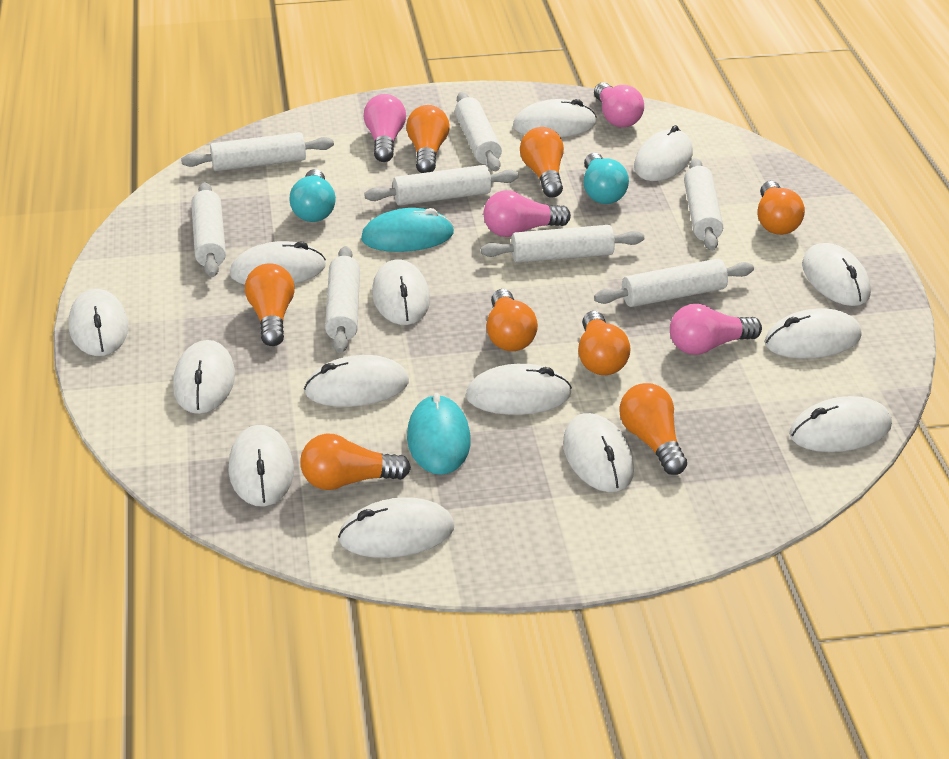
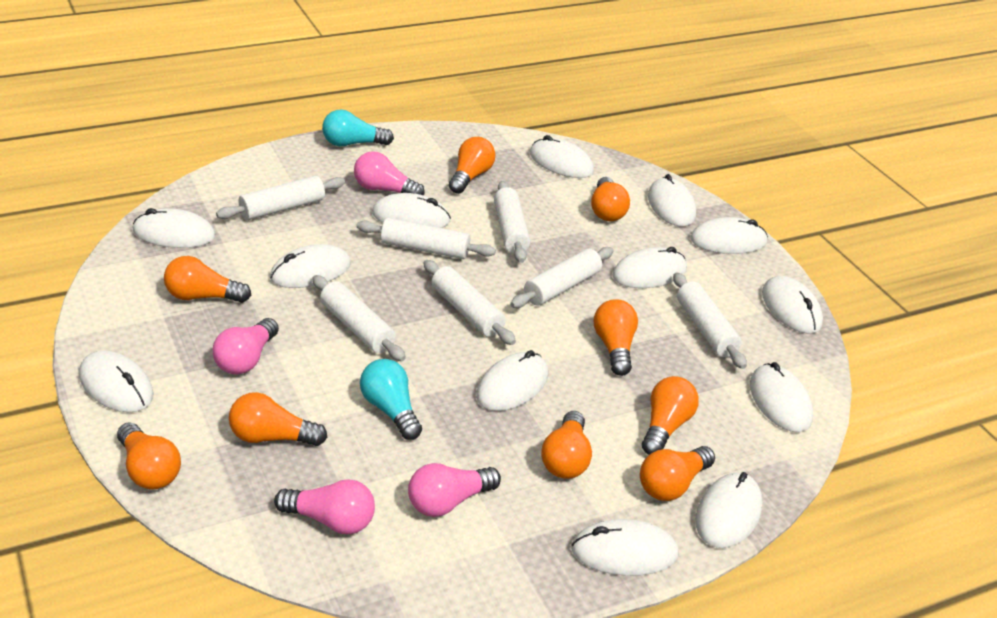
orange light bulb: [245,264,295,346] [300,434,411,490] [406,105,449,173] [486,289,538,351] [520,127,564,198] [578,311,631,375] [619,383,687,475] [757,181,805,235] = 8 -> [117,422,181,490] [164,256,251,303] [229,392,327,446] [449,137,496,194] [541,411,592,479] [591,177,630,221] [594,299,638,376] [640,446,715,501] [642,376,699,455] = 9
turquoise mouse: [361,208,454,252] [407,393,471,475] = 2 -> none = 0
white mouse: [69,289,128,356] [173,340,235,414] [228,425,294,507] [230,241,326,285] [304,355,409,407] [338,497,454,558] [372,259,430,325] [466,364,572,415] [513,99,597,137] [563,413,634,492] [634,125,693,181] [764,308,862,359] [789,396,892,452] [802,243,871,306] = 14 -> [79,351,153,412] [133,208,215,248] [270,244,351,288] [372,193,451,228] [476,350,548,411] [530,135,594,178] [571,519,679,576] [612,247,687,288] [648,174,696,227] [690,217,768,254] [695,472,762,548] [750,362,813,432] [762,276,823,333] = 13
white rolling pin: [181,132,334,171] [191,182,226,277] [325,246,360,353] [364,165,519,206] [455,92,502,171] [481,225,644,263] [594,258,754,307] [684,158,723,251] = 8 -> [216,176,345,220] [312,275,406,361] [356,218,496,259] [424,260,516,345] [494,181,530,263] [510,247,614,308] [673,272,747,369] = 7

